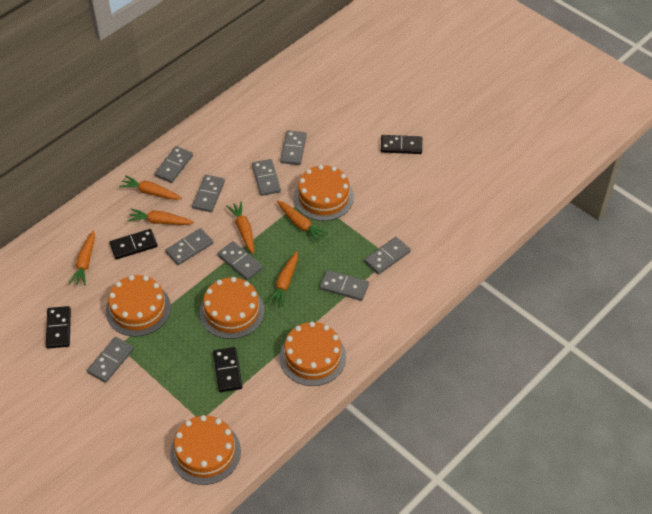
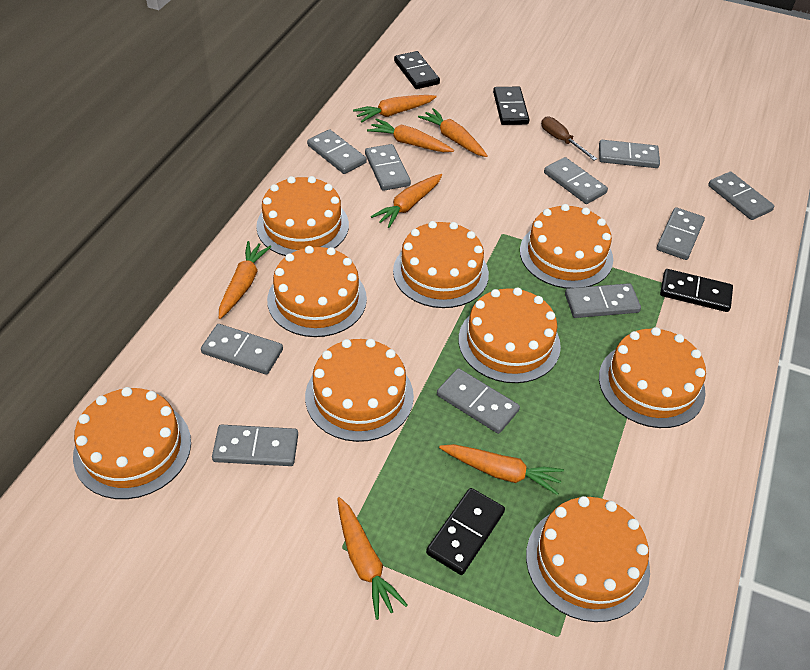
brown screwdriver: none = 0 -> [541,117,597,160] = 1
grey domino: [87,337,134,383] [154,146,193,183] [165,228,213,265] [192,175,225,212] [217,241,263,280] [252,159,281,196] [280,130,307,165] [320,270,369,301] [364,237,411,275] = 9 -> [201,324,283,375] [212,425,298,466] [307,129,367,174] [365,144,411,191] [437,368,520,434] [544,157,608,204] [565,283,641,318] [599,140,660,168] [657,207,705,260] [708,172,774,220] = 10
orange cake: [106,275,171,337] [170,415,241,485] [199,277,265,339] [279,321,346,386] [294,165,354,221] = 5 -> [73,387,191,499] [256,176,349,256] [267,246,367,337] [305,339,414,442] [393,221,489,308] [459,287,561,383] [520,204,613,289] [526,496,650,622] [599,327,706,428] = 9
orange carrot: [69,230,95,286] [119,175,182,200] [127,209,194,225] [226,201,254,254] [267,251,298,307] [277,200,328,243] = 6 -> [219,241,271,319] [337,497,408,620] [353,95,437,123] [367,118,454,152] [371,174,442,228] [418,108,488,157] [439,444,564,495] = 7

